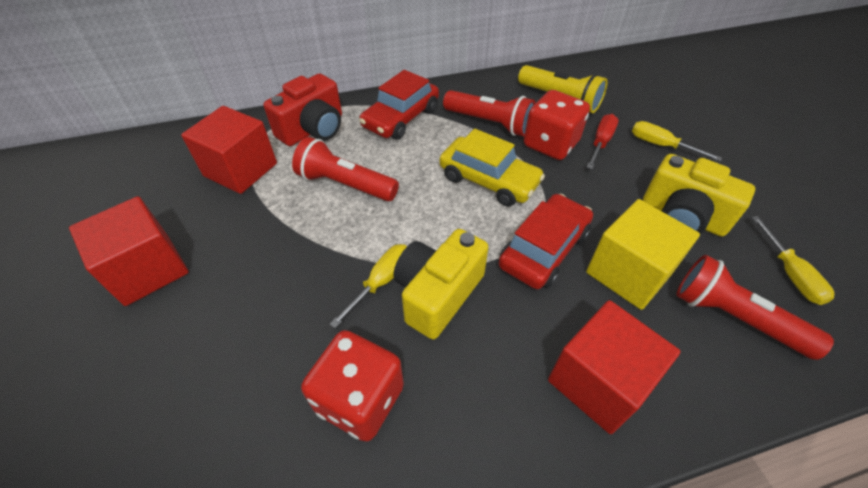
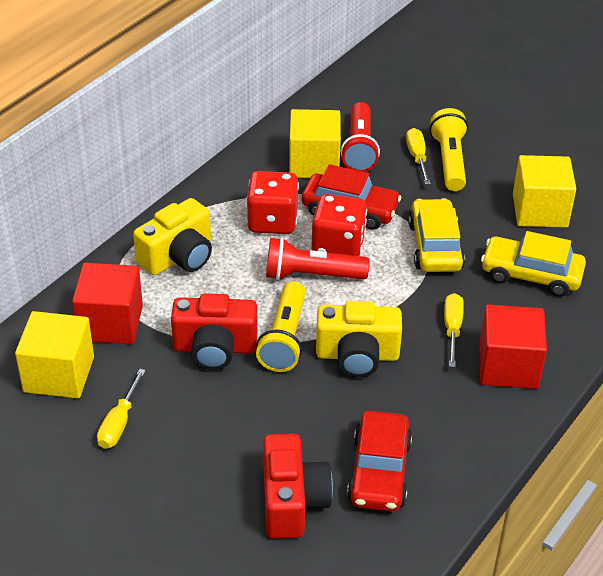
red camera: [264,73,342,146] = 1 -> [171,293,258,370] [263,433,333,539] = 2
red cube: [69,196,189,306] [181,106,277,194] [548,300,681,434] = 3 -> [72,263,143,344] [479,304,547,389] = 2
red flashlight: [292,137,399,201] [443,90,535,137] [676,255,834,360] = 3 -> [266,237,370,280] [341,102,380,172] = 2
red screwdriver: [587,114,619,169] = 1 -> none = 0
yellow car: [439,129,545,206] = 1 -> [408,198,465,272] [481,231,586,297] = 2
yellow cube: [586,199,700,310] = 1 -> [15,311,94,398] [289,109,341,178] [513,155,576,228] = 3
yellow flashlight: [518,65,608,113] = 1 -> [256,281,306,372] [430,108,468,191] = 2

